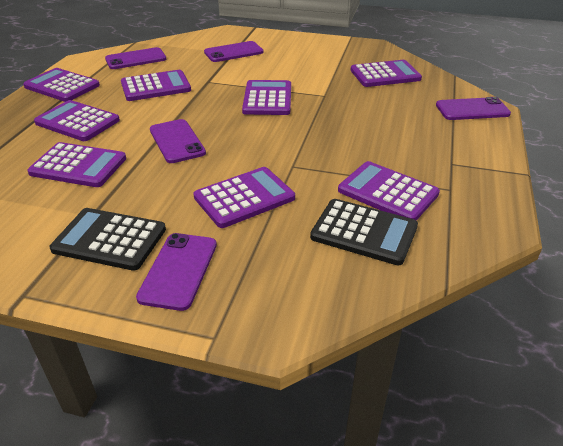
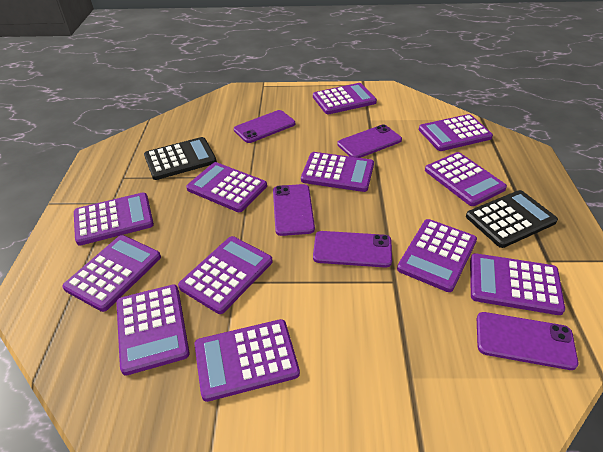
purple calculator: [23,68,100,102] [27,142,126,187] [34,100,120,141] [121,70,191,101] [193,167,295,228] [242,80,291,115] [338,161,440,220] [351,60,422,87] = 8 -> [62,235,161,312] [74,193,154,245] [116,284,190,375] [178,236,273,314] [186,162,267,212] [194,319,300,402] [301,152,374,192] [313,83,377,114] [397,219,477,292] [419,114,493,151] [425,152,507,206] [470,253,565,315] = 12

